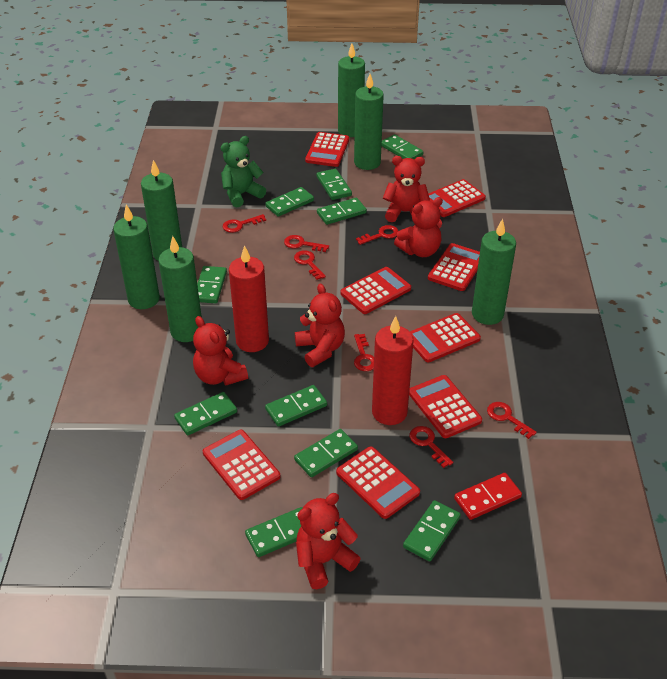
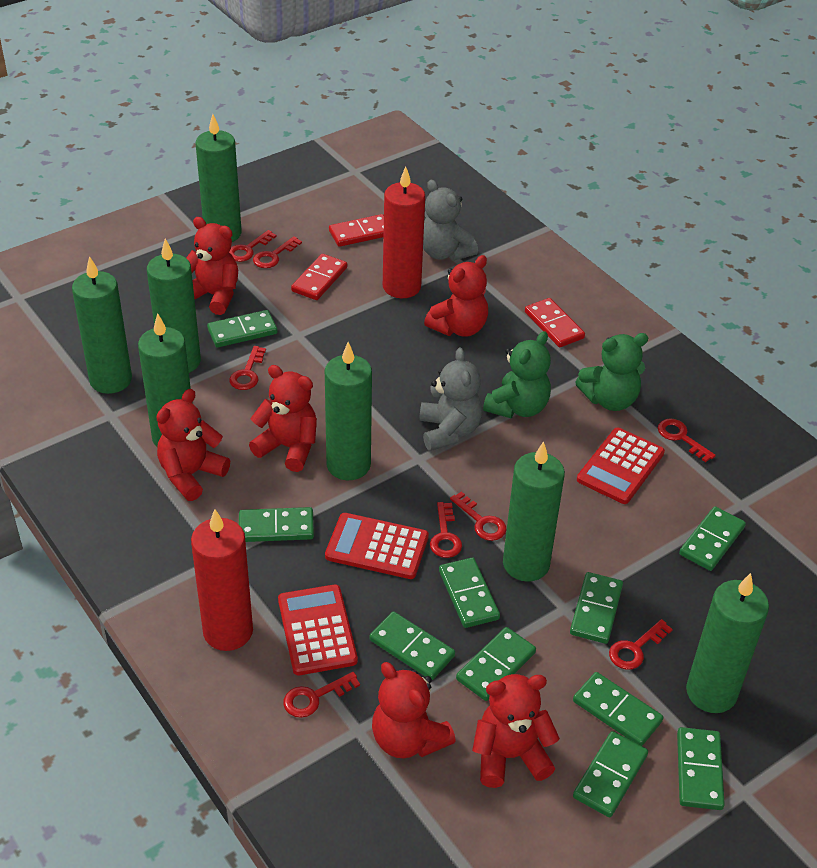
green candle: [113,205,160,309] [141,160,182,261] [158,236,202,342] [338,43,365,137] [354,74,384,170] [472,219,516,325] = 6 -> [72,256,132,394] [138,313,191,447] [147,239,201,373] [195,114,242,242] [325,342,372,480] [503,441,565,582] [686,573,769,713] = 7
green teddy bear: [221,136,266,208] = 1 -> [483,331,551,418] [575,333,648,411] = 2
grey teddy bear: none = 0 -> [419,348,482,451] [423,180,478,261] = 2
red calculator: [203,430,280,500] [305,132,349,167] [336,446,420,519] [340,267,411,314] [409,375,482,438] [410,313,481,362] [428,179,486,217] [428,243,480,291] = 8 -> [278,584,358,675] [325,513,429,579] [577,428,665,504] = 3
red domino: [454,473,522,520] = 1 -> [291,254,347,300] [329,214,384,247] [525,298,585,347] = 3
red key: [223,214,266,233] [284,235,329,252] [294,250,326,280] [354,334,374,371] [356,225,399,245] [410,426,453,468] [487,402,537,439] = 7 -> [229,230,277,262] [229,346,266,390] [253,236,302,268] [283,672,360,718] [430,502,462,558] [450,491,507,541] [609,619,673,670] [658,419,716,462] = 8
red teddy bear: [193,316,248,386] [295,283,345,367] [296,493,361,589] [383,156,430,222] [394,197,443,257] = 5 -> [156,389,230,501] [186,217,238,315] [249,365,317,472] [372,662,456,759] [424,255,488,337] [472,674,560,788] = 6

